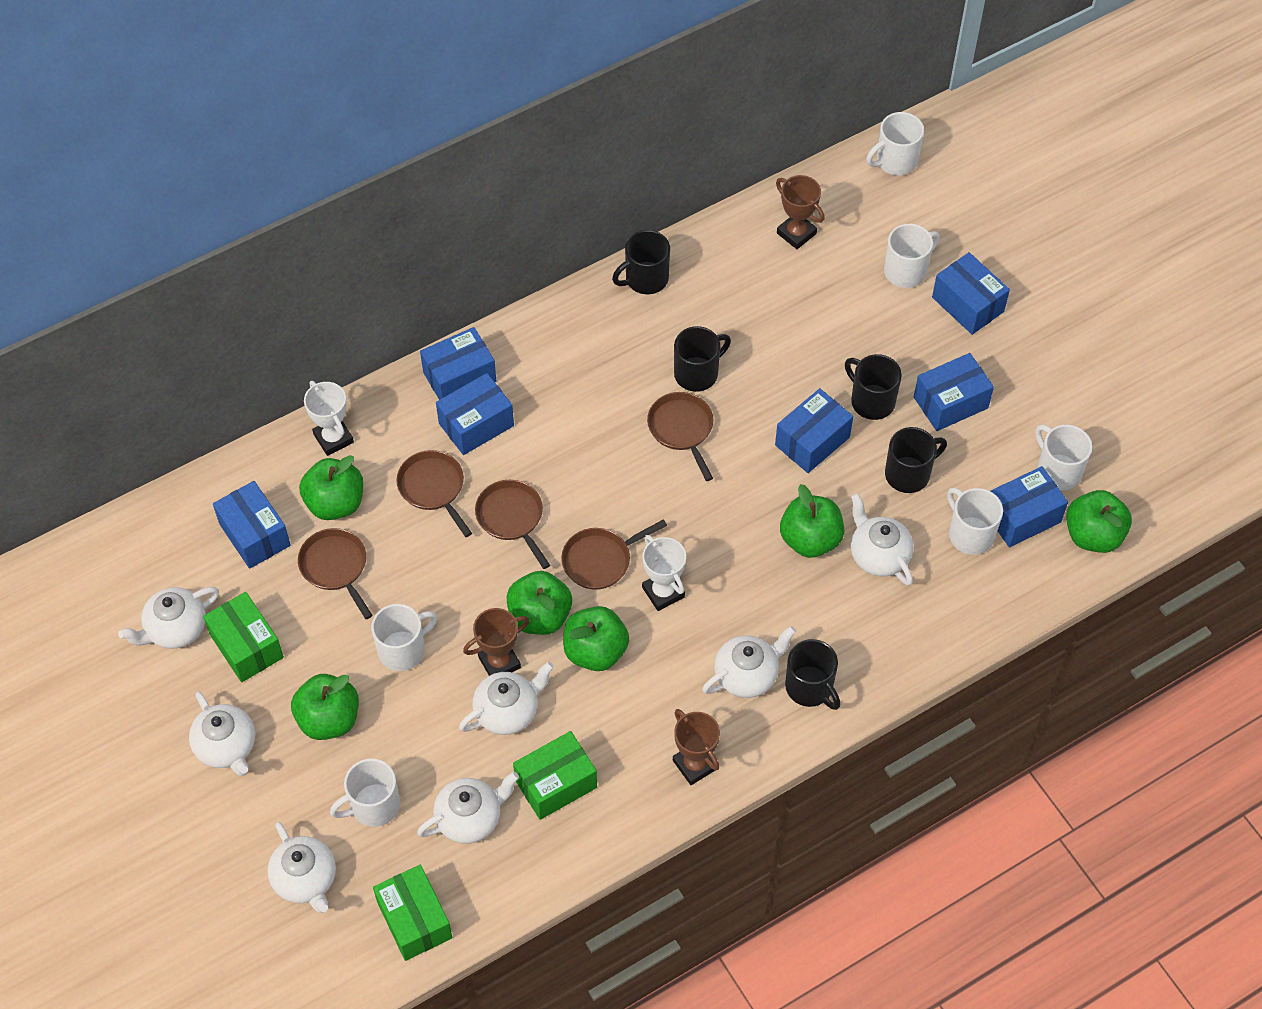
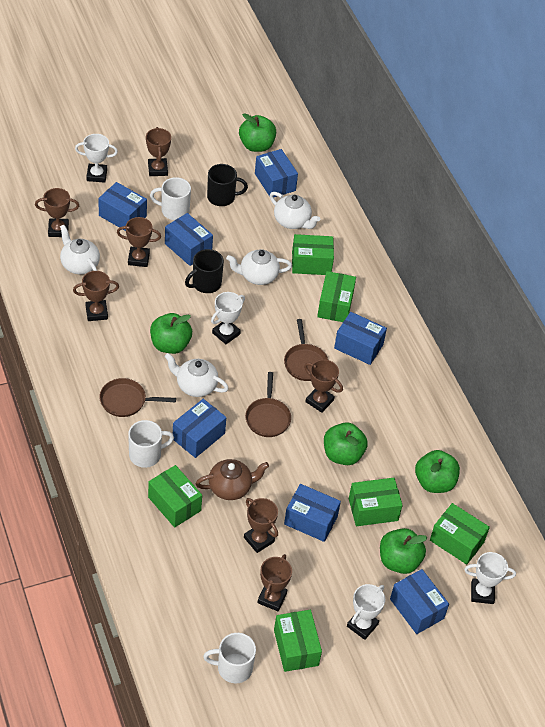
black mug: [612,230,670,294] [674,326,731,392] [785,639,840,710] [845,354,902,420] [885,427,947,493] = 5 -> [185,249,224,293] [207,164,248,206] = 2
brown pan: [298,528,373,619] [396,450,472,537] [475,480,550,569] [561,519,667,590] [647,392,713,481] = 5 -> [99,378,176,417] [245,372,291,437] [284,319,328,381] = 3
brown teapot: none = 0 -> [195,459,269,500] = 1
brown trophy: [463,608,529,676] [673,709,720,785] [776,175,825,249] = 3 -> [35,188,79,237] [73,271,119,321] [117,217,161,267] [146,127,171,176] [244,498,278,553] [257,554,292,611] [304,359,343,413] = 7
green apple: [291,674,359,740] [299,455,363,520] [507,571,572,635] [563,606,629,671] [780,484,844,558] [1066,490,1132,553] = 6 -> [150,313,192,354] [239,113,276,152] [324,422,368,465] [380,528,427,574] [415,450,460,493] = 5
green box: [203,592,284,682] [373,865,452,961] [513,731,597,820] = 3 -> [148,465,202,528] [274,610,322,672] [292,234,334,275] [317,271,356,322] [349,478,403,526] [430,503,490,564] = 6
white mug: [330,758,400,827] [371,604,438,671] [867,112,924,175] [884,224,940,288] [947,488,1003,555] [1035,425,1092,491] = 6 -> [128,420,174,468] [150,177,191,220] [203,633,256,683] = 3
white teapot: [118,587,219,649] [189,692,255,776] [267,822,336,913] [417,772,519,844] [459,662,554,735] [702,626,796,698] [851,493,914,586] = 7 -> [60,225,100,274] [165,353,229,397] [226,249,292,285] [270,192,320,229] = 4
white trophy: [304,381,354,456] [642,535,686,611] = 2 -> [75,134,118,183] [211,292,245,344] [347,584,385,640] [464,552,516,604] = 4

